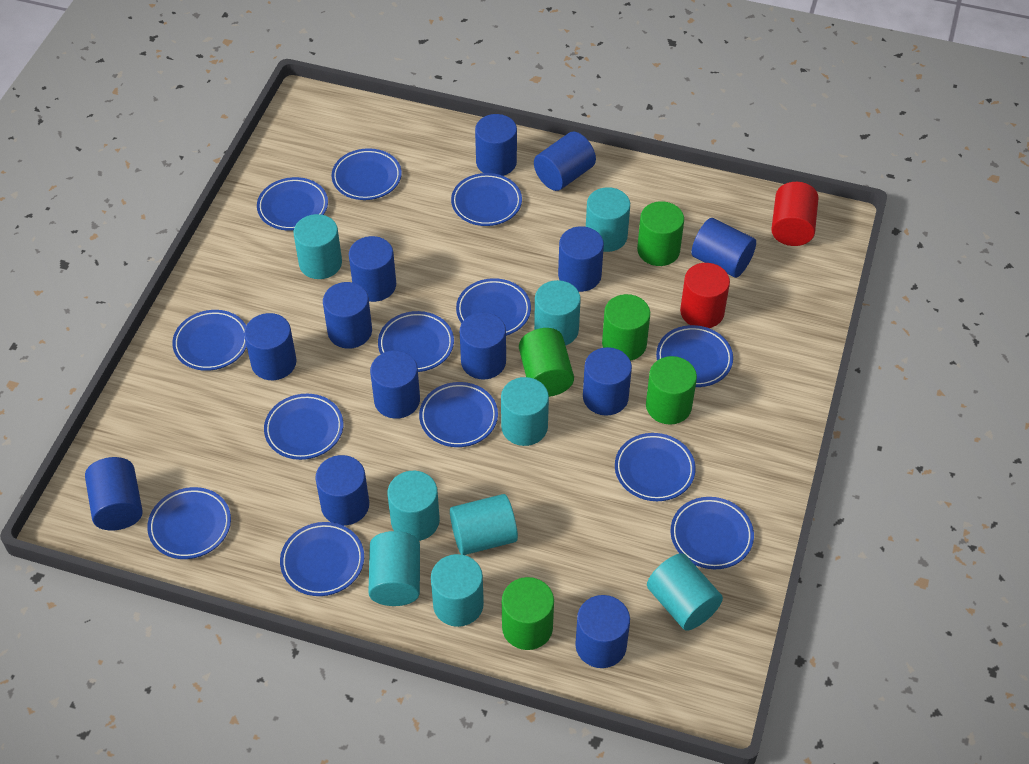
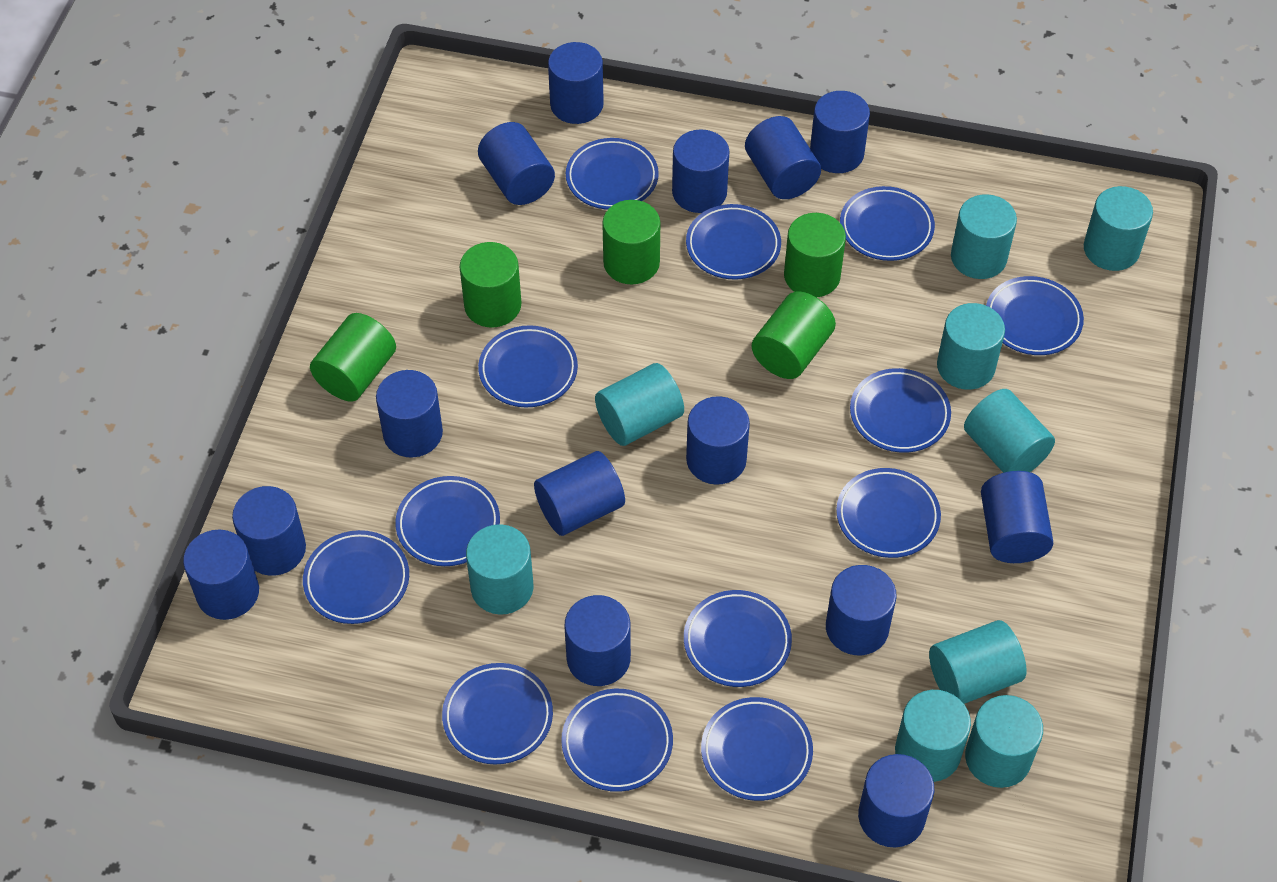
blue cylinder: [85,457,143,530] [244,313,297,380] [315,455,369,525] [323,282,372,349] [349,236,396,302] [370,350,420,419] [460,312,506,379] [475,114,517,176] [534,132,596,191] [558,226,604,292] [575,595,630,668] [583,347,632,415] [691,218,756,278] = 13 -> [183,530,259,620] [232,486,306,576] [376,370,443,458] [478,122,555,205] [534,451,625,536] [548,42,604,124] [565,595,631,686] [672,129,729,213] [686,396,750,485] [745,116,821,199] [810,91,870,173] [826,565,897,655] [858,754,934,847] [981,471,1053,563] = 14
red cylinder: [680,263,730,328] [771,182,819,246] = 2 -> none = 0

